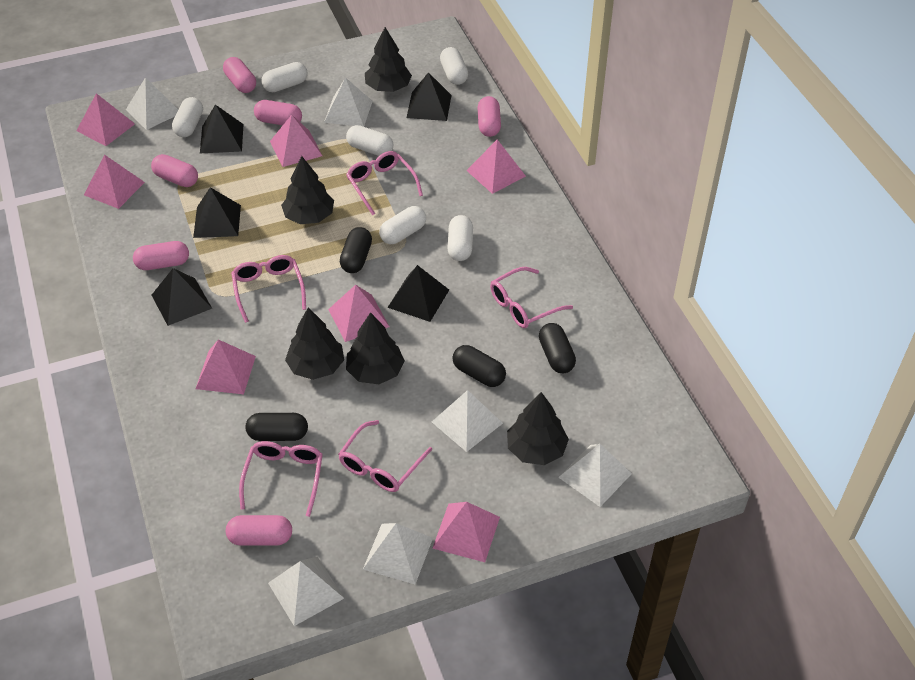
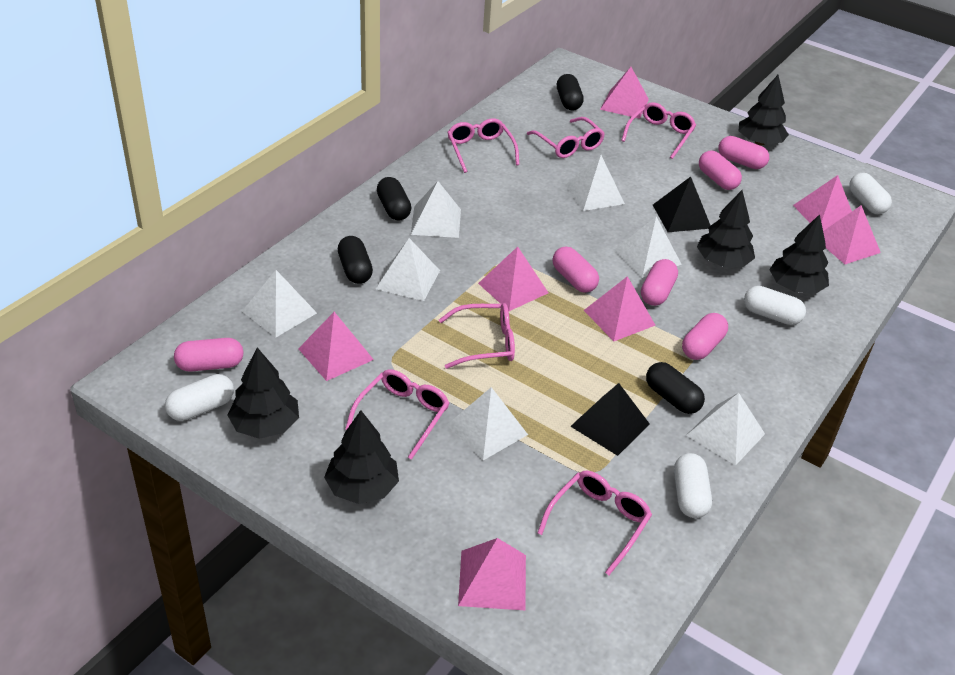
black pyramid: [152,268,212,326] [193,187,241,238] [200,105,244,153] [387,265,449,322] [407,72,452,121] = 5 -> [570,383,650,456] [653,177,711,232] = 2
pink glasses: [231,255,306,323] [239,441,323,517] [338,420,432,492] [346,151,423,215] [490,267,573,328] = 5 -> [345,369,449,460] [439,303,515,369] [447,118,519,173] [527,117,605,158] [537,471,652,575] [621,102,696,159] = 6
white capsule: [172,97,203,137] [261,62,307,92] [346,125,393,156] [379,206,426,244] [440,47,468,85] [447,215,473,261] = 6 -> [165,374,234,421] [674,453,712,518] [744,286,806,325] [849,173,892,214] = 4
white pyramid: [126,77,178,130] [268,557,344,626] [324,78,373,127] [363,523,433,584] [432,390,503,452] [558,444,632,507] = 6 -> [242,270,317,338] [376,238,440,301] [411,181,461,238] [447,387,528,460] [565,155,625,211] [615,217,682,278] [686,393,765,466] = 7

